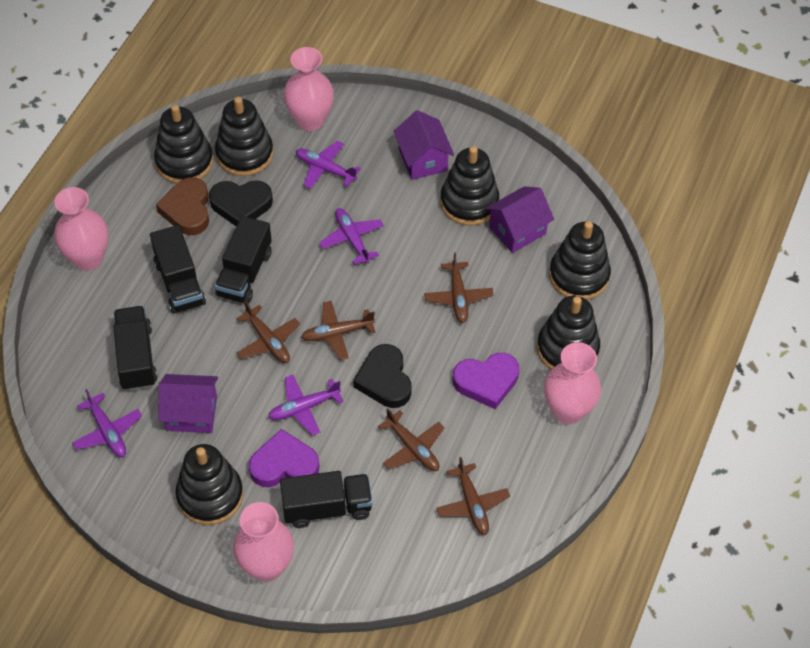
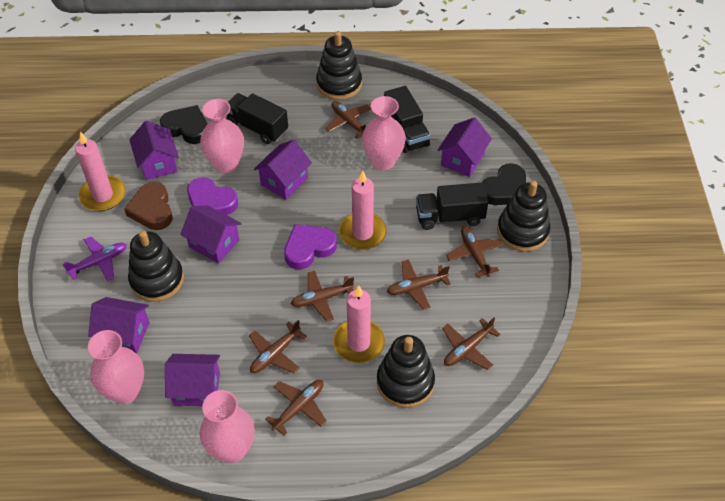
black stacking toy: [154,105,213,184] [175,444,243,525] [215,97,273,176] [440,146,499,225] [537,296,600,370] [549,221,611,300] = 6 -> [128,231,184,302] [316,31,362,100] [377,335,435,408] [497,181,550,252] = 4
black truck: [113,306,158,391] [150,225,206,314] [215,216,272,304] [280,471,373,528] = 4 -> [227,93,288,144] [384,86,430,153] [416,182,489,230] = 3
brown plane: [236,301,300,363] [301,301,376,360] [378,408,445,471] [424,252,494,323] [436,457,510,535] = 5 -> [249,320,307,373] [265,380,327,436] [291,271,354,322] [325,101,371,139] [387,259,451,310] [442,317,500,370] [446,227,503,277] = 7
pink candle: none = 0 -> [75,132,125,211] [333,285,385,363] [339,171,387,250] = 3
purple house: [158,374,218,433] [393,110,454,180] [485,186,554,253] = 3 -> [88,297,150,353] [129,121,179,180] [165,354,220,406] [180,205,242,263] [254,140,312,199] [438,118,492,177] = 6
purple plane: [72,389,142,457] [268,375,344,436] [296,141,361,189] [319,208,384,265] = 4 -> [62,236,127,281] = 1

